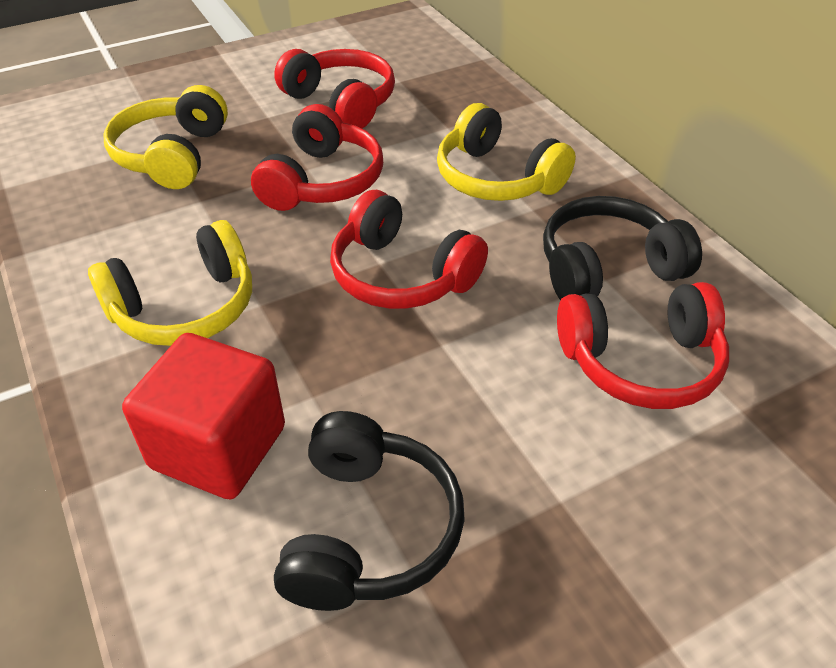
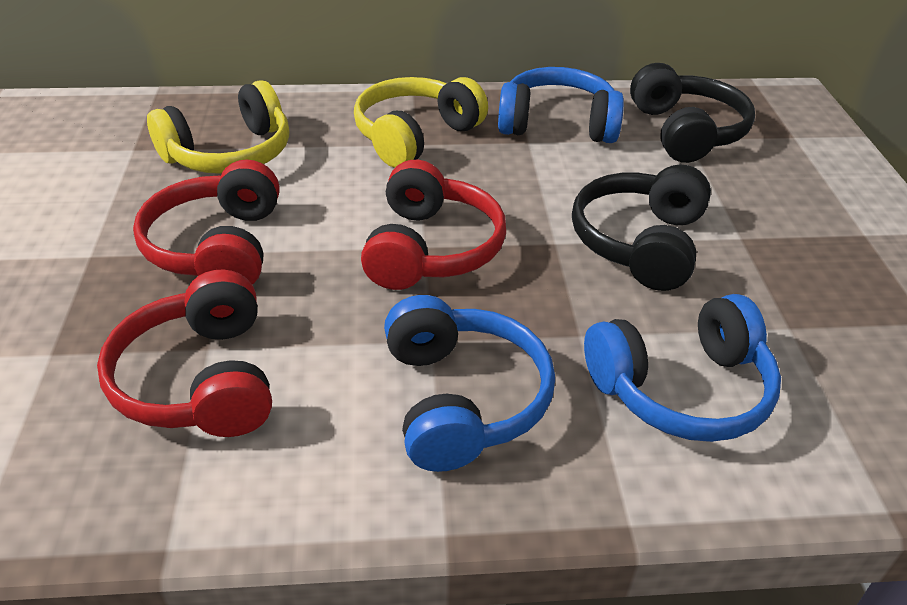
blue headphones: none = 0 -> [384,295,555,472] [498,67,624,143] [584,294,781,442] = 3
red cube: [122,333,285,499] = 1 -> none = 0
red headphones: [251,104,383,211] [274,49,395,129] [330,190,488,309] [557,282,729,409] = 4 -> [97,269,272,437] [133,160,280,285] [361,160,506,290] = 3
yellow headphones: [88,220,252,346] [104,85,228,189] [437,103,576,201] = 3 -> [147,80,289,174] [354,77,488,168] = 2

